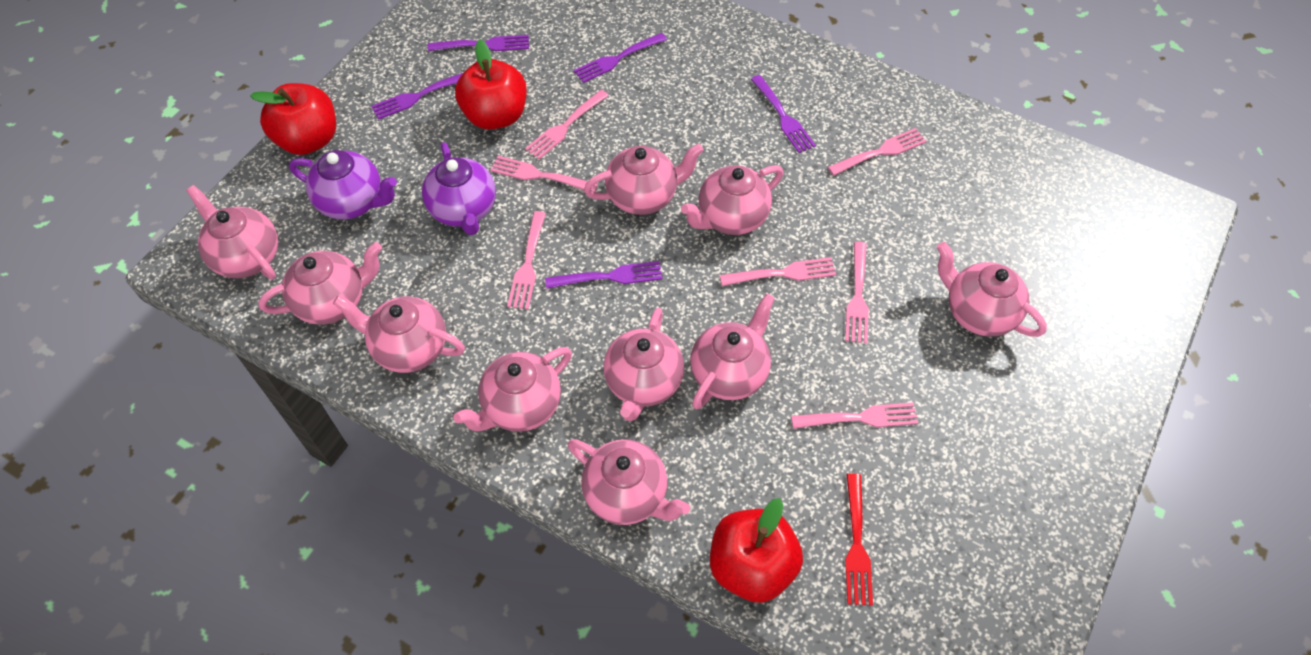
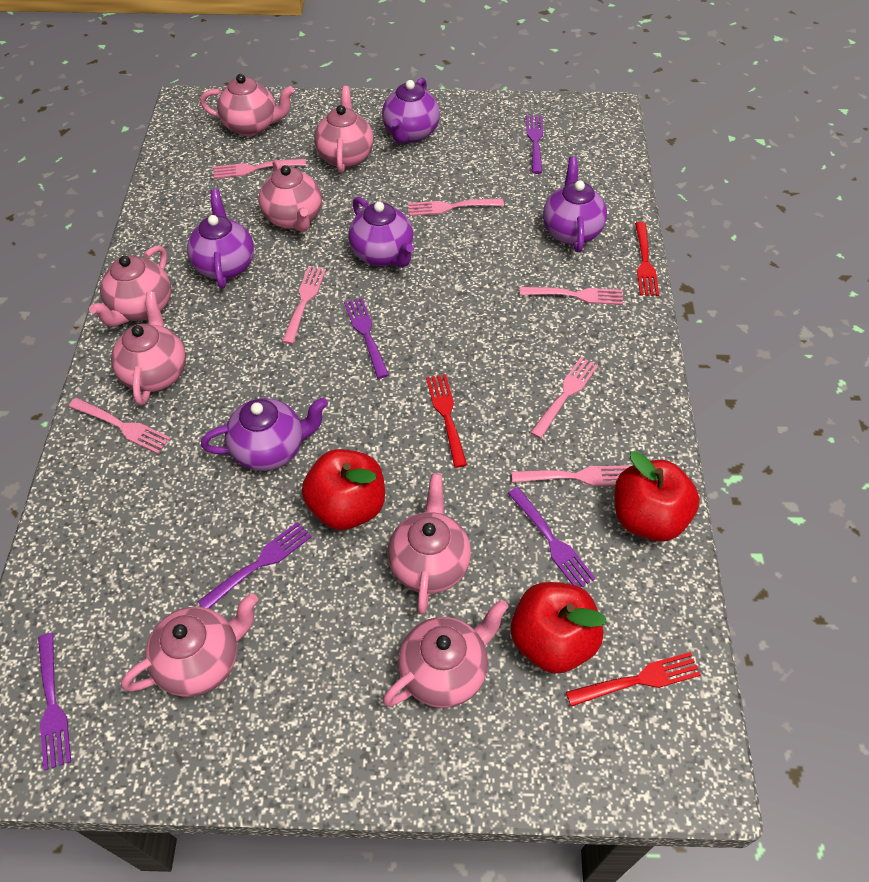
pink teapot: [186,185,278,279] [258,242,382,325] [333,296,465,373] [453,347,572,432] [568,439,690,525] [584,144,704,215] [603,308,684,421] [681,165,784,235] [690,294,775,409] [937,242,1047,337] = 10 -> [89,245,171,327] [111,292,186,406] [121,593,258,697] [200,74,294,136] [259,160,322,232] [314,86,374,173] [383,600,509,708] [388,473,471,614] = 8
purple teapot: [289,150,397,219] [422,142,496,235] = 2 -> [187,189,254,288] [201,397,328,471] [349,197,414,268] [382,78,440,144] [543,157,607,252] = 5
red fork: [845,473,873,606] = 1 -> [426,374,467,468] [566,652,701,707] [635,222,659,296] = 3

